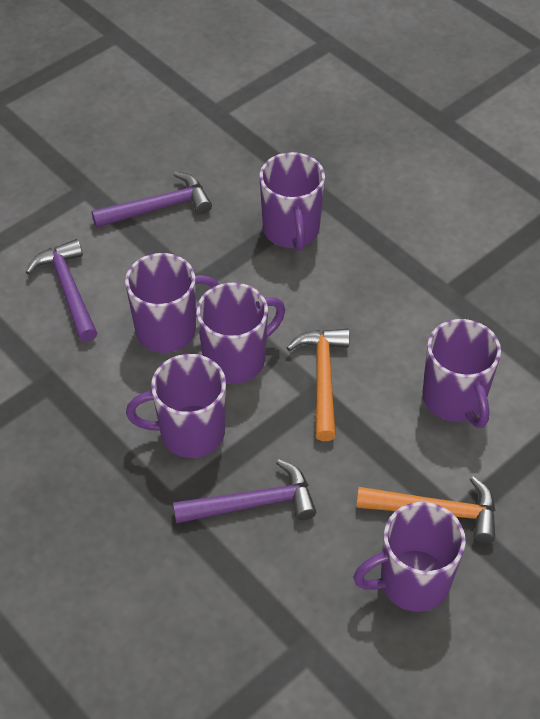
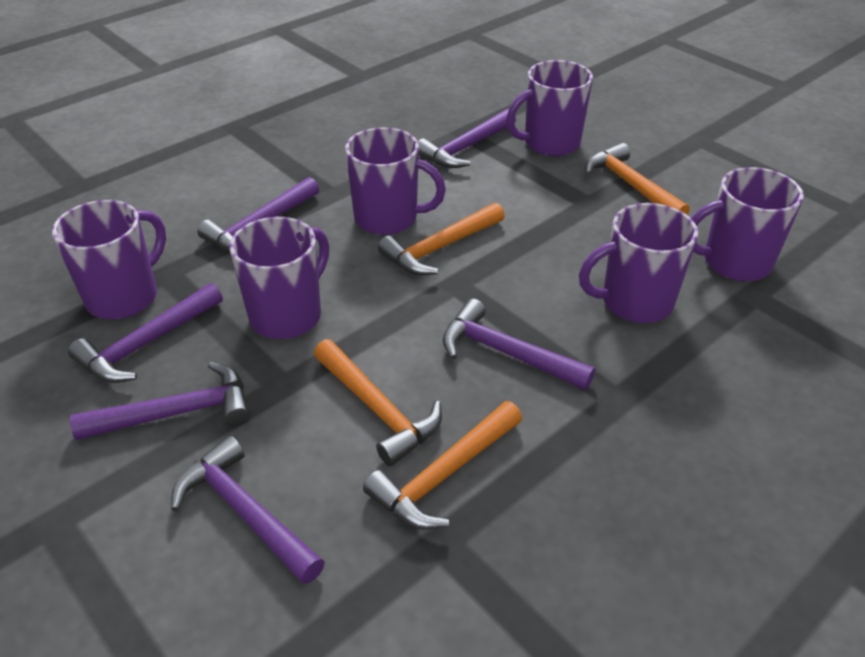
orange hammer: [286,329,350,441] [356,476,496,543] = 2 -> [314,339,442,466] [363,401,522,530] [378,203,505,275] [585,143,690,215] = 4
purple hammer: [26,239,97,342] [92,172,212,228] [173,459,316,524] = 3 -> [68,283,223,383] [70,362,251,440] [171,436,325,584] [197,177,319,252] [418,109,516,168] [443,299,595,390] = 6

